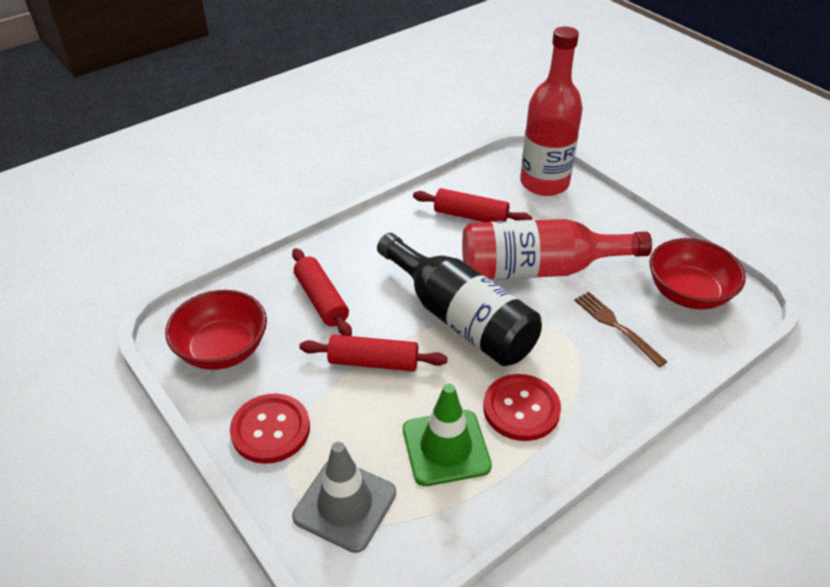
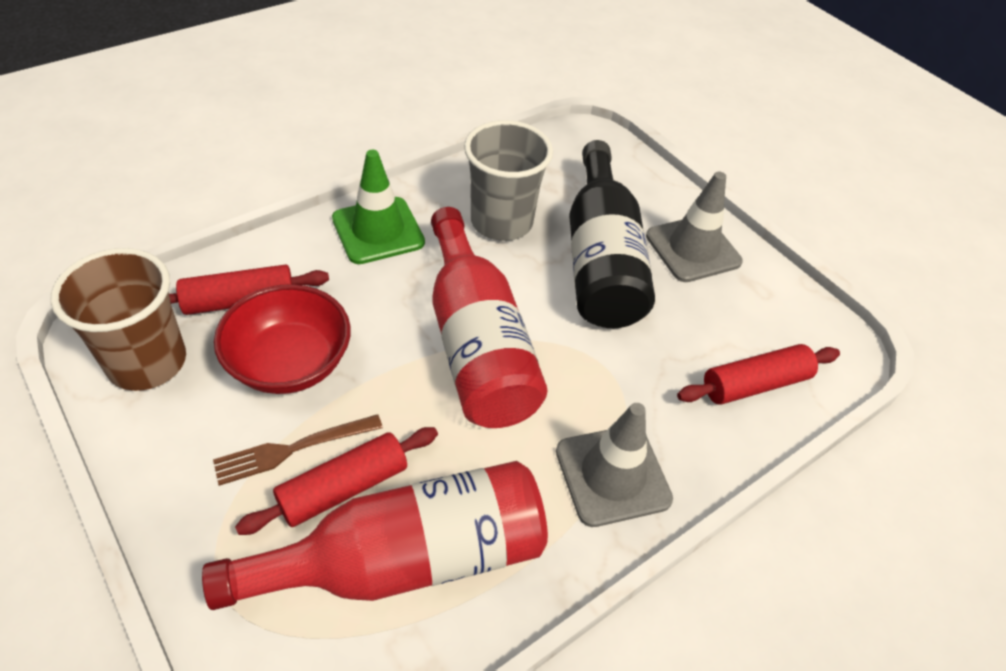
brown cup: none = 0 -> [51,248,186,391] = 1
grey cup: none = 0 -> [464,120,553,241] = 1
grey traffic cone: [292,442,396,553] = 1 -> [556,403,673,527] [646,172,743,282] = 2
red bowl: [165,290,267,370] [649,238,746,309] = 2 -> [214,284,351,394] = 1
red button: [230,394,310,464] [483,374,561,441] = 2 -> none = 0

